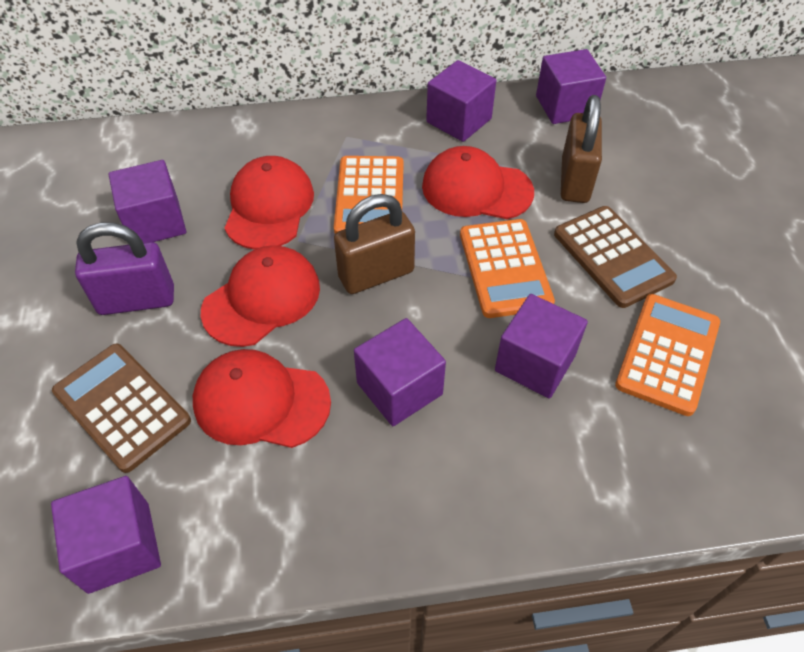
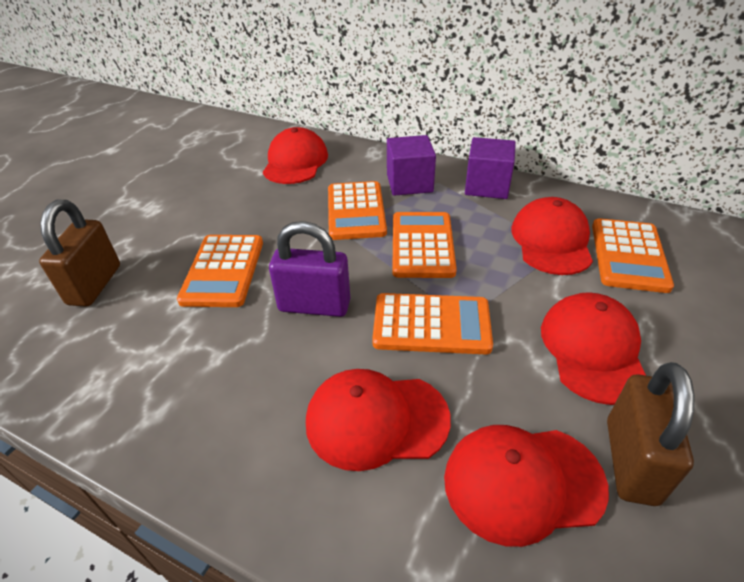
brown calculator: [52,344,191,473] [554,206,677,308] = 2 -> none = 0
orange calculator: [334,156,404,234] [460,219,555,318] [615,294,720,416] = 3 -> [177,235,263,307] [328,181,387,240] [372,293,493,354] [392,212,457,278] [592,218,674,293] = 5
purple cube: [51,476,161,594] [109,160,186,243] [354,318,446,426] [426,60,496,142] [495,294,588,398] [536,49,606,124] = 6 -> [387,135,436,196] [465,137,516,199] = 2
red cap: [193,349,331,448] [201,245,320,347] [225,156,314,250] [422,146,534,219] = 4 -> [263,127,328,184] [306,369,451,471] [444,425,609,547] [511,197,593,275] [541,292,646,405] = 5

